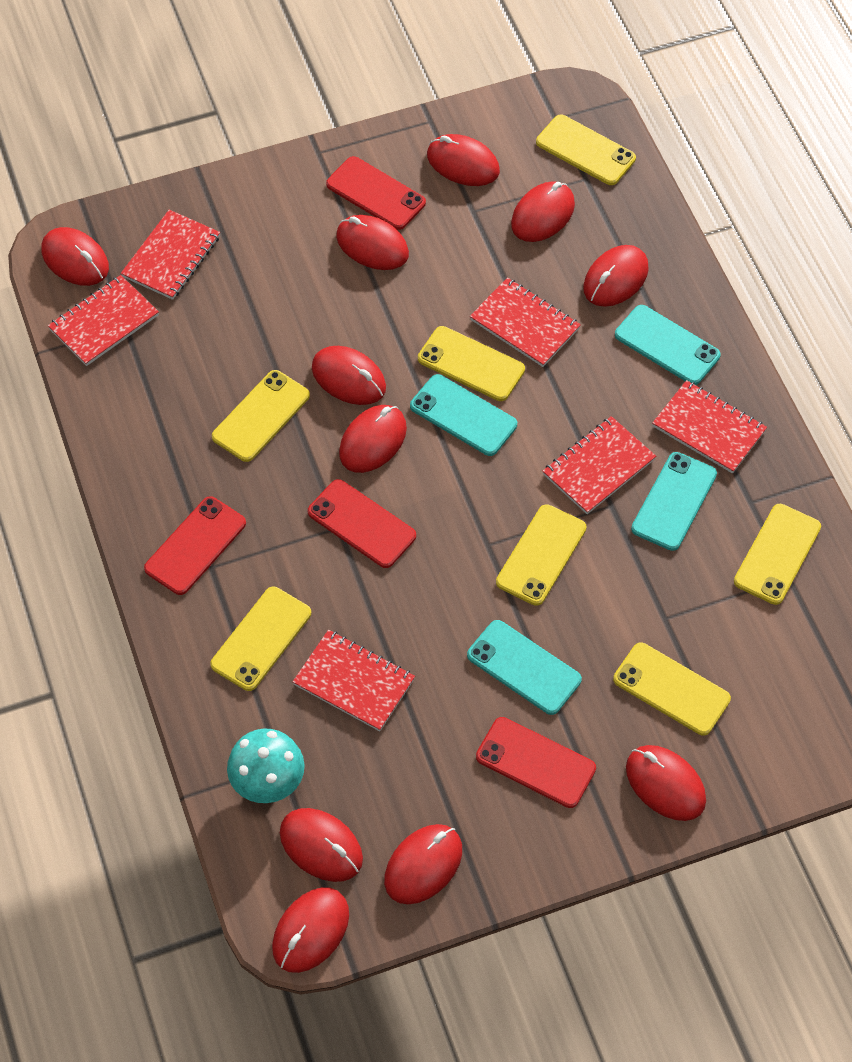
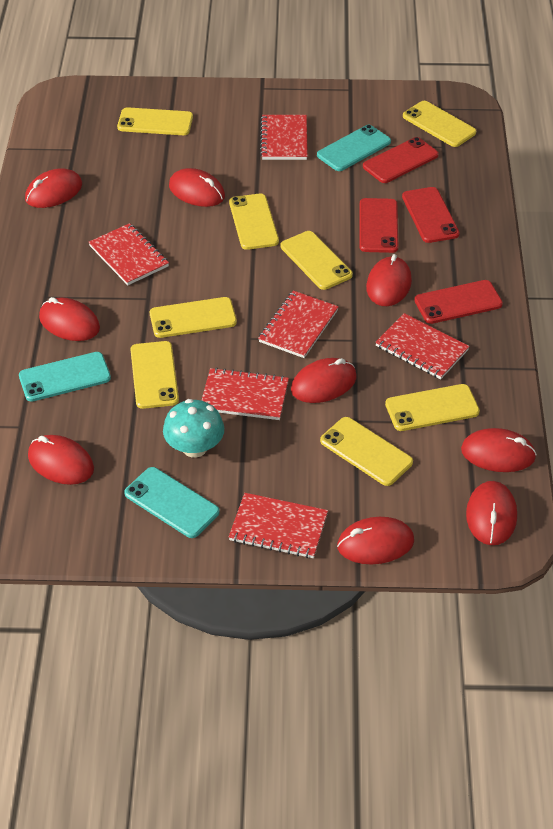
red mouse: [41,227,109,286] [272,887,349,973] [280,808,363,882] [312,346,386,405] [336,215,409,270] [339,405,407,473] [384,824,462,904] [427,134,500,186] [511,181,575,242] [583,245,649,307] [626,745,706,821] = 11 -> [25,168,82,208] [28,435,94,485] [39,297,100,341] [169,168,225,207] [291,358,356,403] [337,517,414,564] [366,254,412,306] [461,428,537,472] [466,481,517,545] = 9
turquoise phone: [410,374,517,456] [467,620,582,715] [615,305,721,385] [631,452,717,551] = 4 -> [19,352,111,402] [124,467,220,538] [317,125,391,171] = 3
yellow phone: [210,587,311,691] [212,370,310,462] [418,326,525,401] [496,504,587,606] [536,114,636,185] [613,642,731,735] [734,504,821,605] = 7 -> [117,107,193,135] [130,341,179,409] [150,297,237,338] [229,194,279,250] [281,231,353,290] [320,417,413,486] [385,384,480,431] [403,101,477,147] = 8

